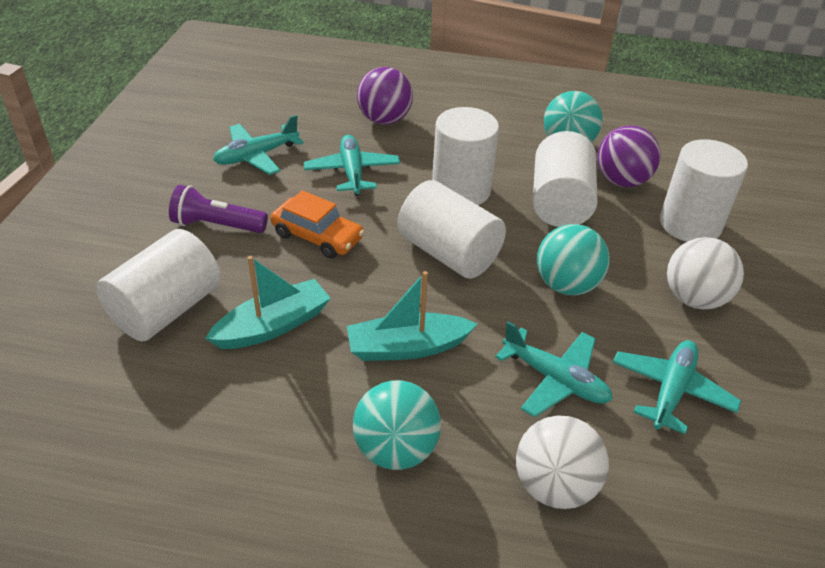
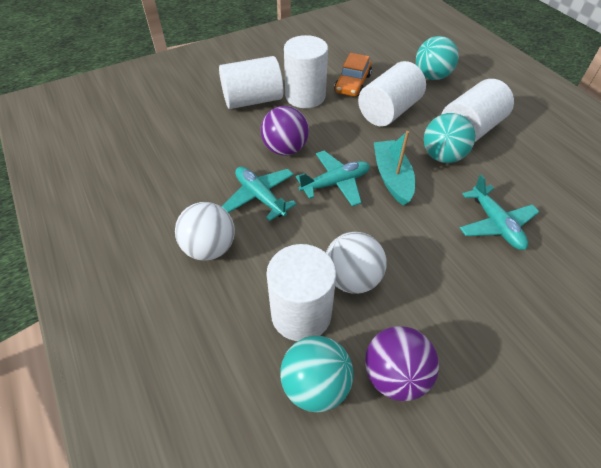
purple flashlight: [169,185,268,233] = 1 -> none = 0
turquoise boat: [205,256,331,349] [347,271,477,361] = 2 -> [374,131,415,206] = 1
turquoise plane: [213,115,304,175] [304,135,400,196] [495,321,613,417] [612,340,741,434] = 4 -> [221,167,297,221] [296,151,370,206] [460,174,539,250] = 3

